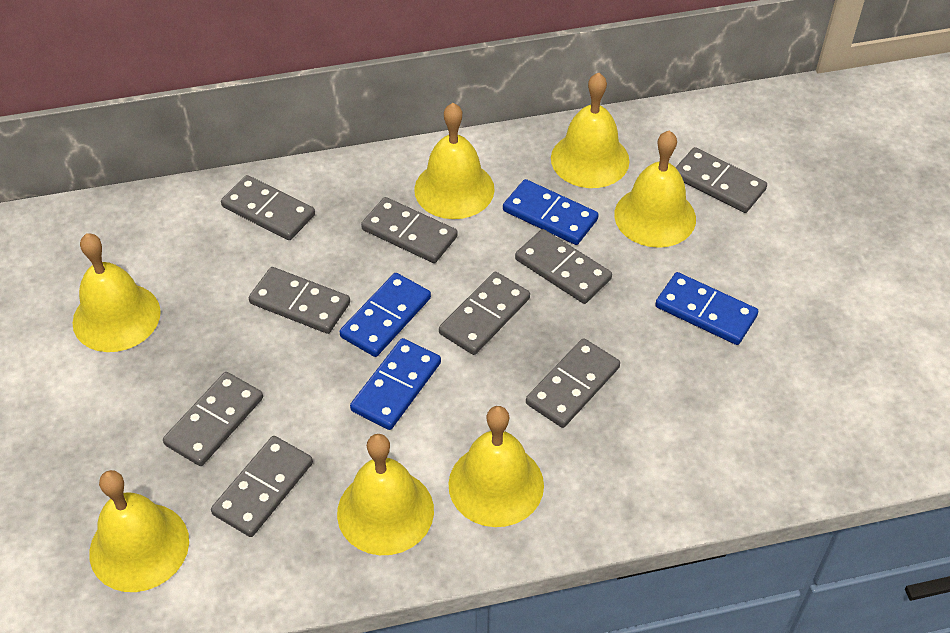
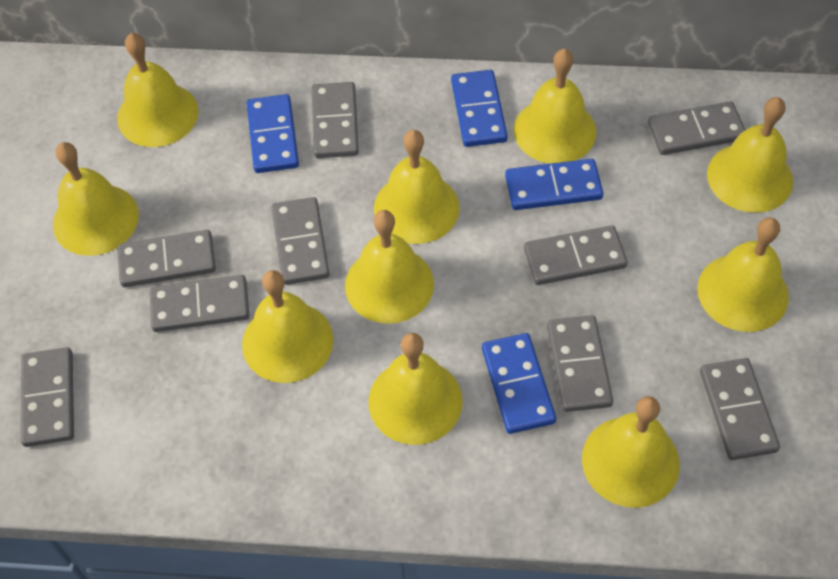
yellow bell: [72,233,161,352] [89,470,189,592] [337,434,434,555] [414,103,495,219] [448,406,544,527] [551,72,630,188] [614,130,696,248] = 7 -> [53,142,139,256] [117,33,198,147] [242,270,333,383] [345,210,434,324] [368,333,463,445] [374,130,459,244] [514,49,596,163] [582,396,680,508] [697,217,789,332] [707,97,793,213] = 10

